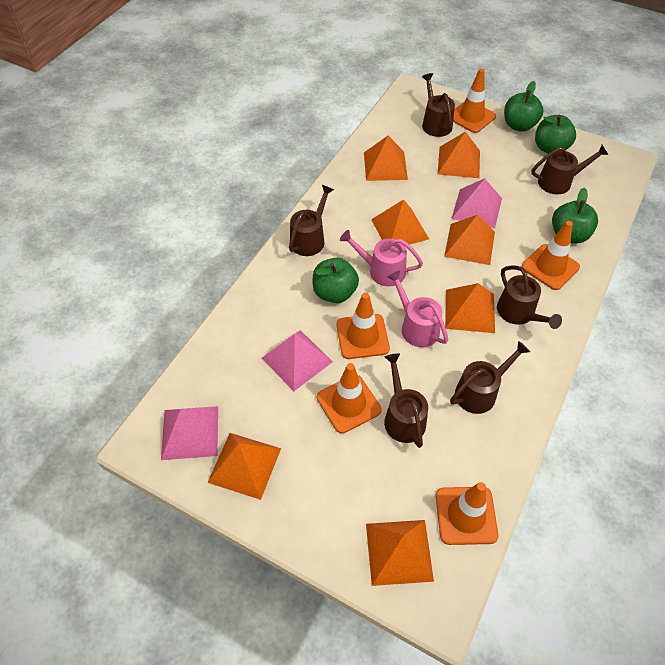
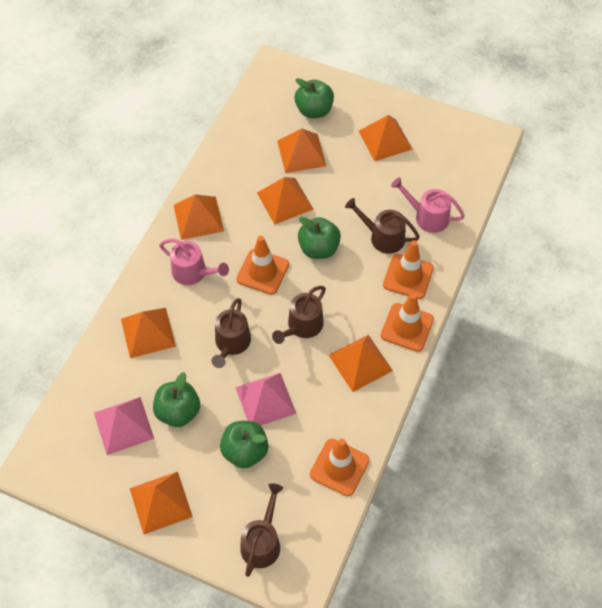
brown watering can: [289,185,334,256] [384,353,428,448] [422,73,455,137] [450,341,530,414] [497,265,562,329] [531,145,609,194] = 6 -> [212,298,251,368] [240,483,283,577] [272,286,326,344] [345,198,420,254] = 4
orange traffic cone: [317,363,382,434] [337,293,390,359] [436,482,498,545] [453,68,496,133] [521,221,580,290] = 5 -> [236,236,289,295] [310,439,370,496] [381,293,434,352] [383,240,434,299] = 4
pink pyramid: [161,406,218,460] [262,330,333,391] [451,178,502,228] = 3 -> [94,397,154,455] [235,373,296,425] = 2

